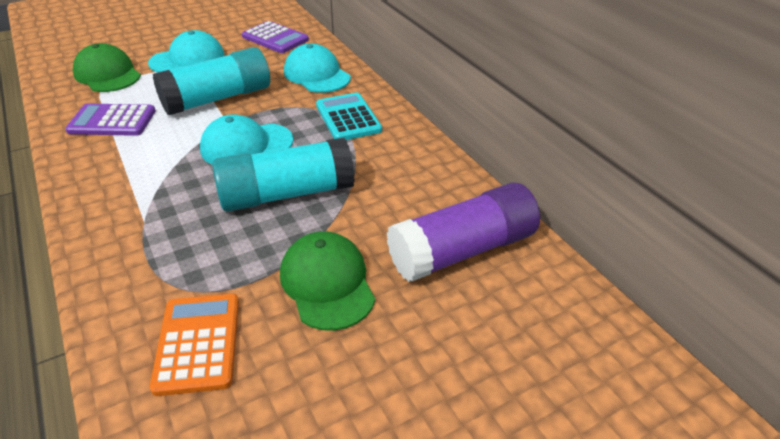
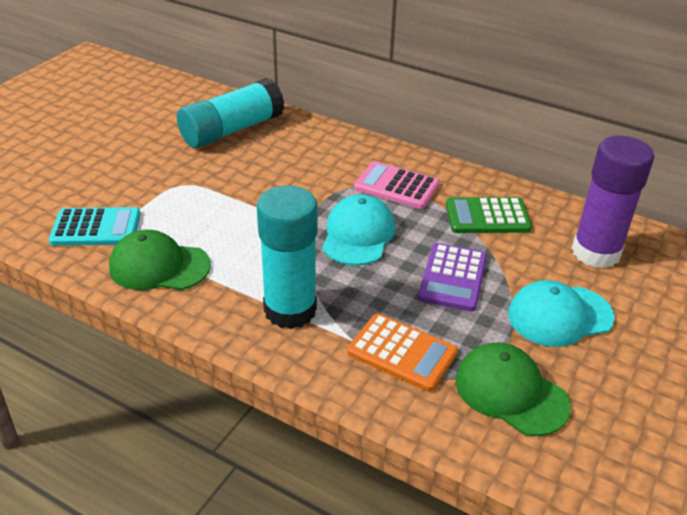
green calculator: none = 0 -> [446,197,532,233] = 1
pink calculator: none = 0 -> [354,161,440,209] = 1
purple calculator: [65,103,156,136] [242,21,309,53] = 2 -> [418,243,487,311] = 1
turquoise cap: [148,30,224,72] [200,114,293,164] [284,44,351,93] = 3 -> [322,195,395,266] [508,280,615,347] = 2

